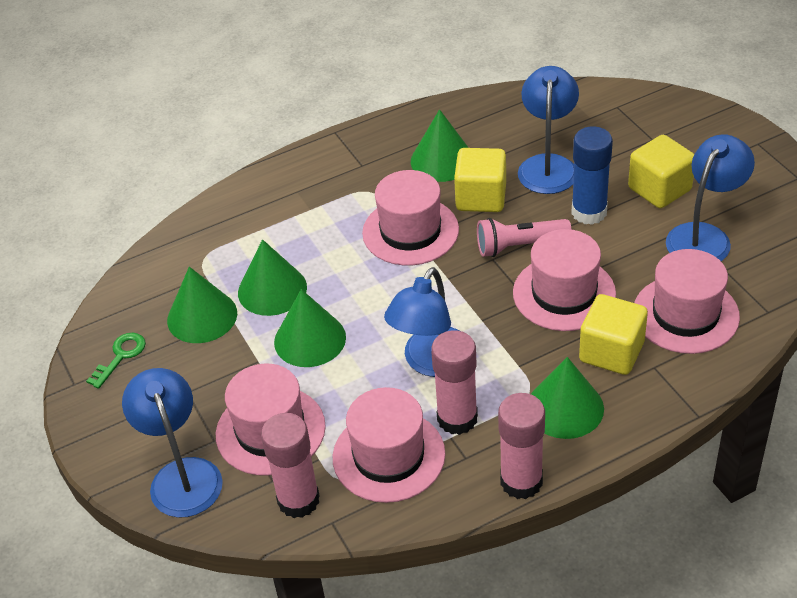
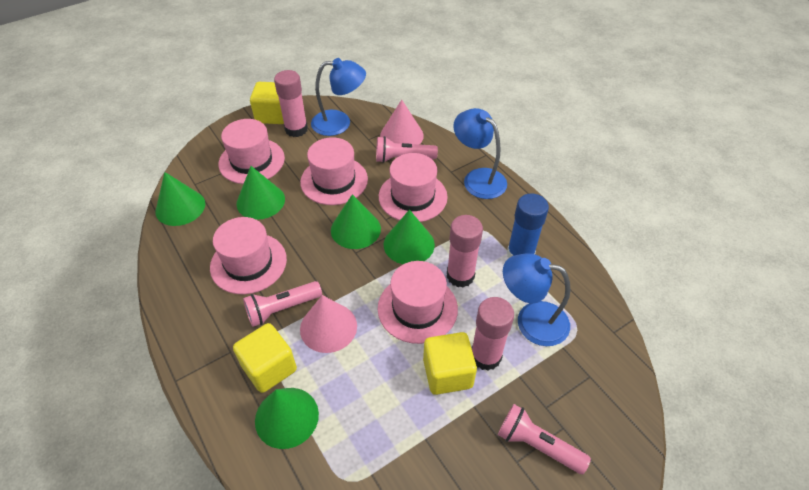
blue lamp: [122,368,223,518] [384,267,460,377] [518,66,579,194] [666,134,755,261] = 4 -> [311,58,366,136] [453,108,507,199] [503,253,571,346] = 3
green key: [86,333,146,389] = 1 -> none = 0
pink cone: none = 0 -> [300,295,357,353] [380,100,424,145] = 2
pink flashlight: [477,218,572,257] = 1 -> [243,281,322,327] [376,136,438,163] [498,404,591,474] = 3

